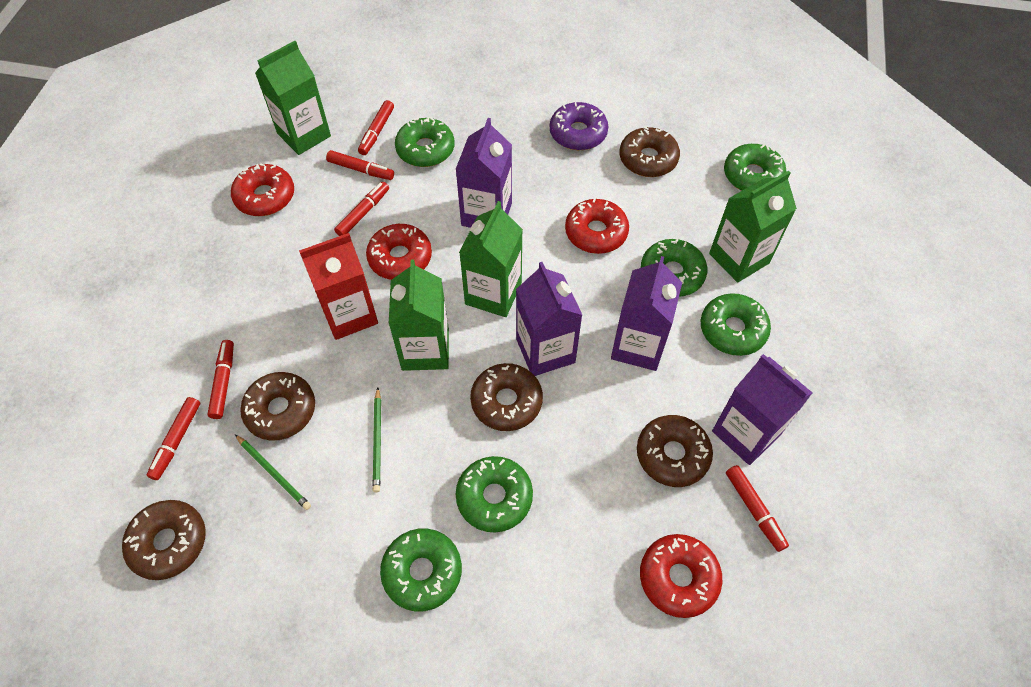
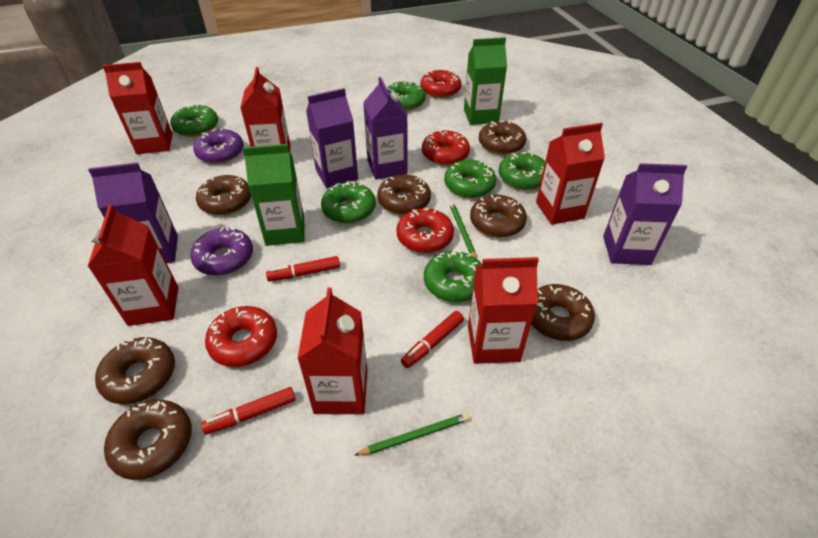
brown donut: [122,500,206,580] [240,372,315,441] [470,363,543,431] [620,126,680,177] [637,415,713,487] = 5 -> [95,337,175,404] [104,400,192,480] [196,175,251,215] [377,174,431,215] [470,195,527,238] [479,120,526,155] [531,284,595,341] = 7
green carton: [255,41,331,155] [389,259,449,371] [459,201,523,317] [709,171,797,283] = 4 -> [243,144,305,246] [464,37,507,125] = 2
purple donut: [550,102,608,150] = 1 -> [190,227,253,276] [193,128,244,164] = 2
red carton: [299,233,378,340] = 1 -> [87,204,178,326] [103,62,173,154] [240,67,291,152] [297,287,367,414] [468,257,539,364] [536,123,605,225] = 6
red marker: [147,397,200,480] [208,340,234,419] [326,150,394,180] [334,182,389,236] [358,100,394,155] [726,465,789,552] = 6 -> [201,387,296,435] [266,256,340,281] [401,311,464,368] = 3

